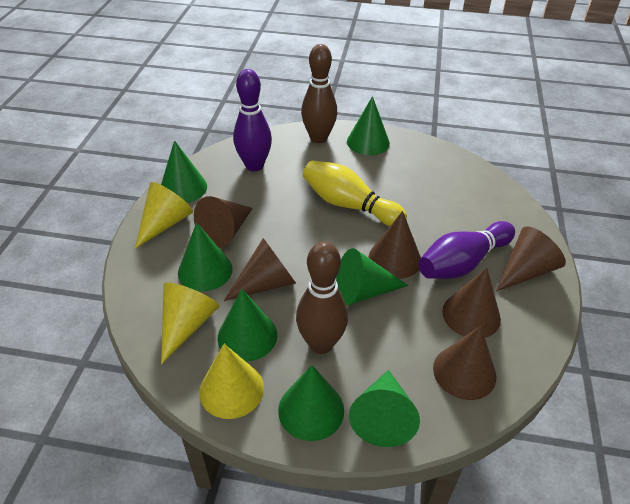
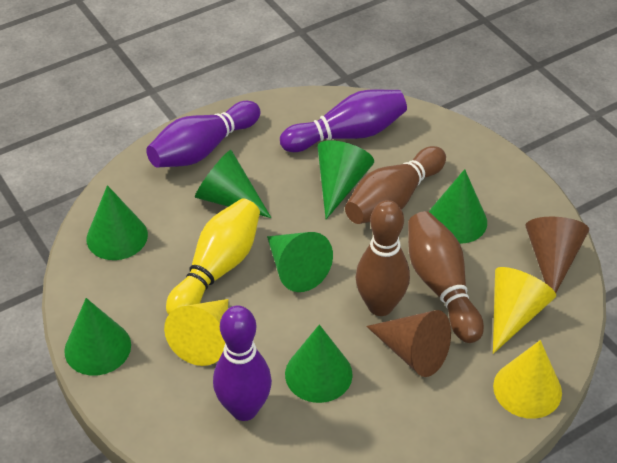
brown bowling pin: [296,241,348,354] [301,44,337,143] = 2 -> [345,146,446,224] [356,200,410,316] [408,211,484,343] = 3
brown cone: [194,196,253,248] [224,238,296,301] [369,211,421,279] [433,326,496,400] [442,268,501,338] [496,226,566,292] = 6 -> [366,310,451,377] [525,217,589,293] = 2
purple bowling pin: [233,69,272,171] [418,221,515,279] = 2 -> [146,101,260,168] [213,306,272,421] [280,89,407,152] = 3

